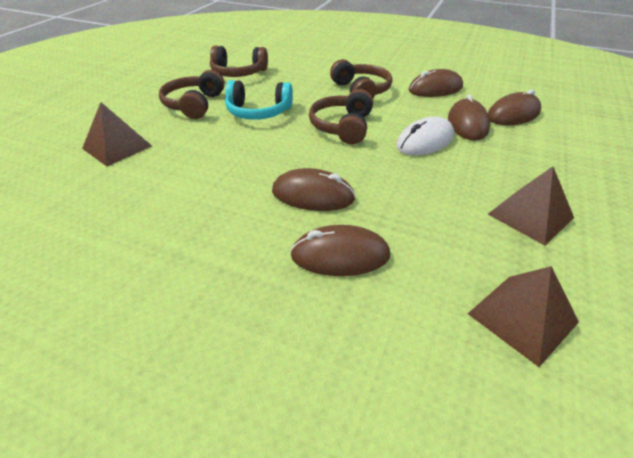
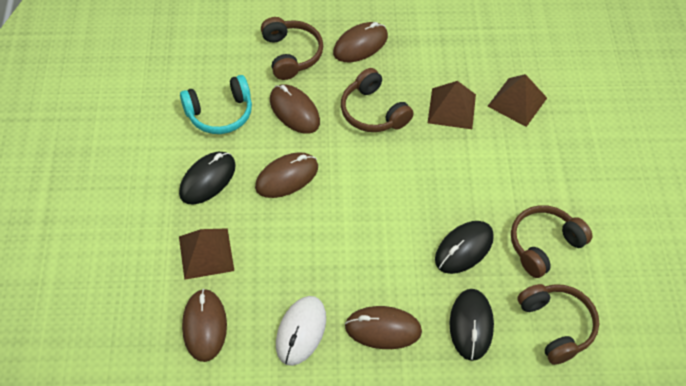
black mouse: none = 0 -> [179,152,236,204] [435,221,494,274] [450,289,494,361] = 3

